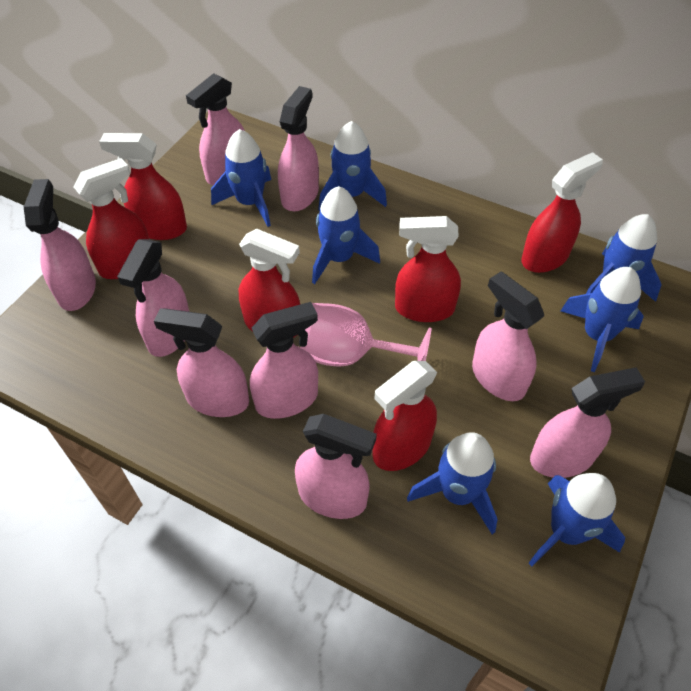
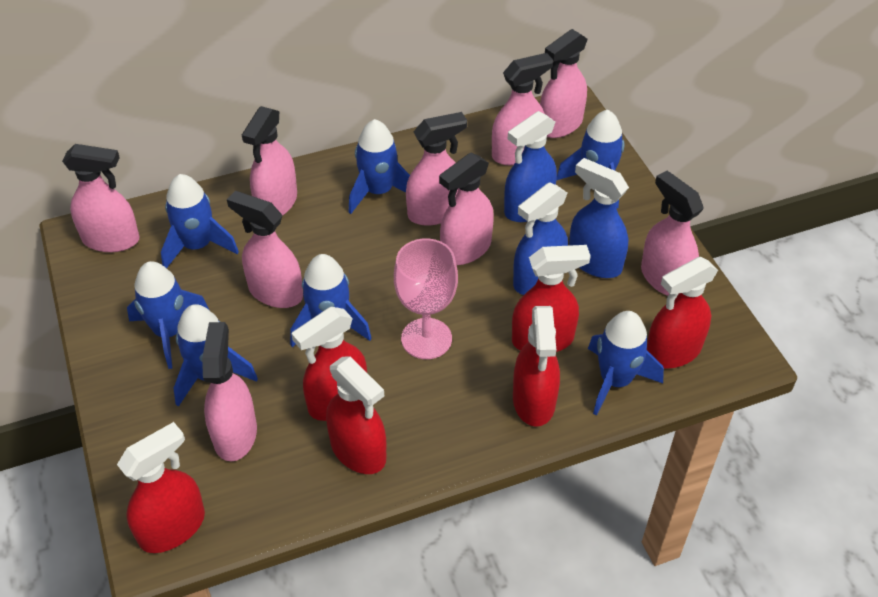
blue spray bottle: none = 0 -> [504,111,557,222] [513,182,568,295] [569,158,629,278] = 3

